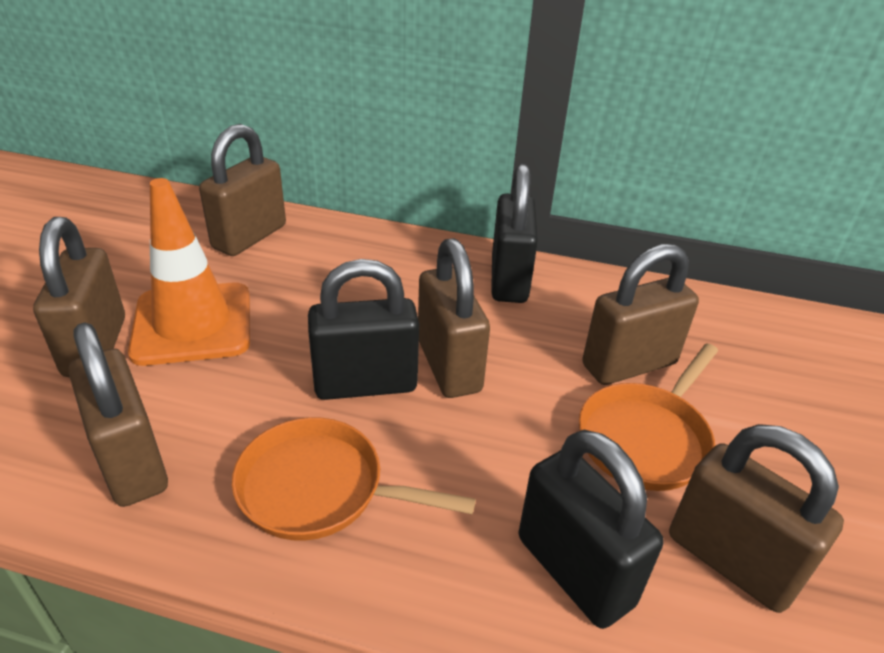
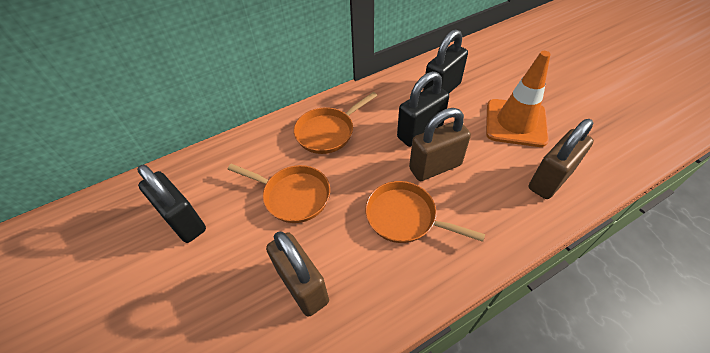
brown padlock: [33,217,125,377] [68,322,168,507] [199,124,286,256] [418,238,490,398] [582,244,699,385] [669,424,844,613] = 6 -> [266,232,329,317] [409,108,471,181] [528,119,594,199] = 3
orange pan: [232,417,476,541] [579,343,718,491] = 2 -> [227,164,330,223] [294,92,377,154] [365,181,485,243] = 3

